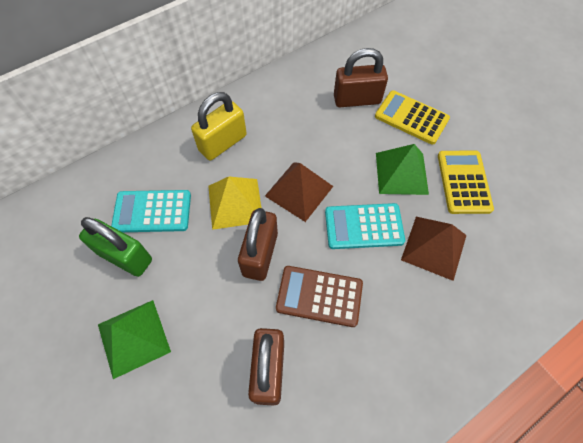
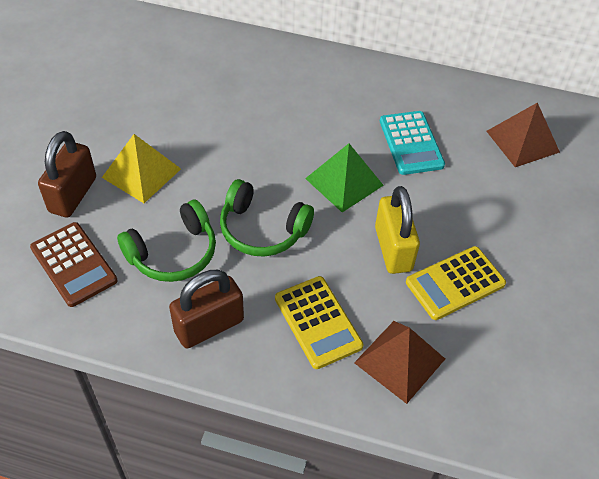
brown padlock: [238,208,278,281] [248,328,284,406] [334,48,388,107] = 3 -> [38,131,96,217] [169,270,244,349] = 2
green headphones: none = 0 -> [117,200,216,282] [220,179,314,256] = 2
green padlock: [79,217,152,277] = 1 -> none = 0
green pyramid: [98,300,171,379] [376,144,429,195] = 2 -> [305,143,384,213] = 1
turquoise calculator: [111,190,191,232] [325,203,405,249] = 2 -> [380,111,445,175] = 1

